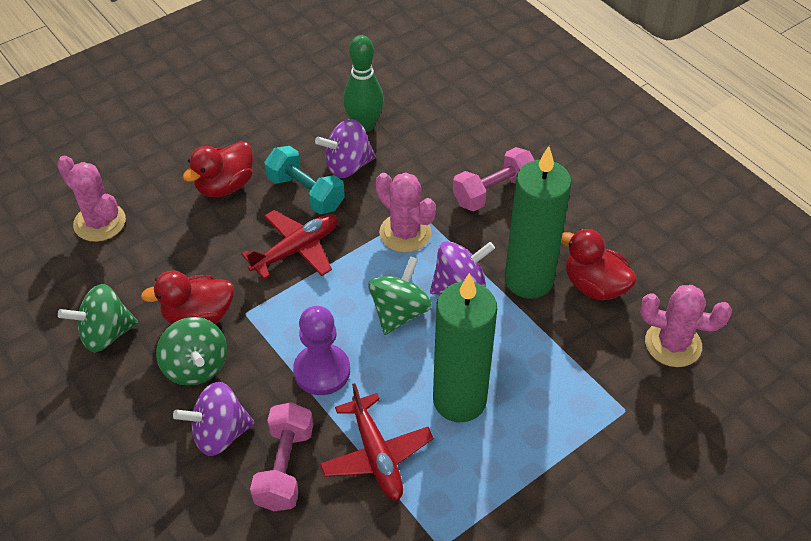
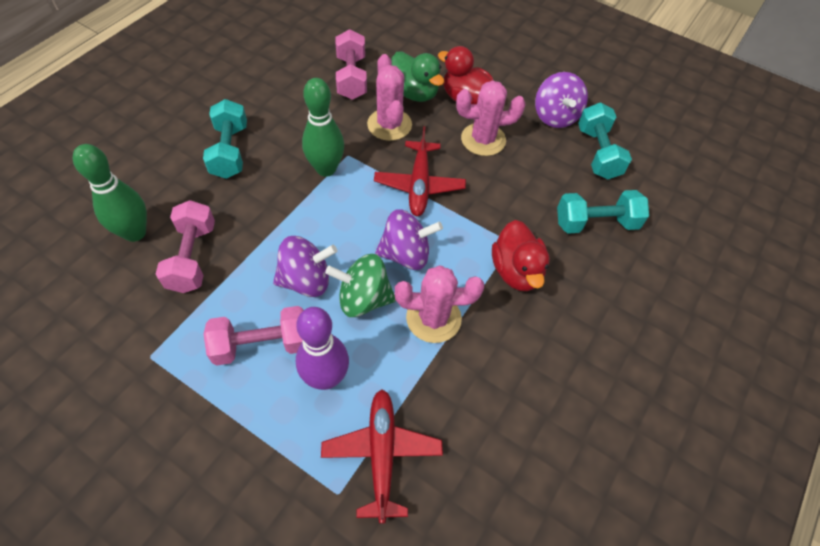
green bowling pin: [343,35,384,132] = 1 -> [73,144,147,242] [302,78,344,177] = 2
green candle: [433,273,497,422] [505,146,572,299] = 2 -> none = 0
green duck: none = 0 -> [391,52,444,102] = 1
green spinning top: [58,284,138,352] [156,317,227,386] [368,256,432,335] = 3 -> [325,254,396,317] = 1
pink dumbbell: [250,402,313,511] [453,147,535,211] = 2 -> [156,200,215,293] [204,306,304,366] [335,29,367,100] = 3
purple bowling pin: none = 0 -> [296,307,349,390] = 1
purple pawn: [293,306,350,395] = 1 -> none = 0
red duck: [141,271,234,325] [183,141,253,197] [561,229,637,300] = 3 -> [438,46,493,104] [492,220,550,291] = 2
turquoise dumbbell: [264,146,345,214] = 1 -> [203,99,247,179] [557,190,649,234] [578,103,632,179] = 3

